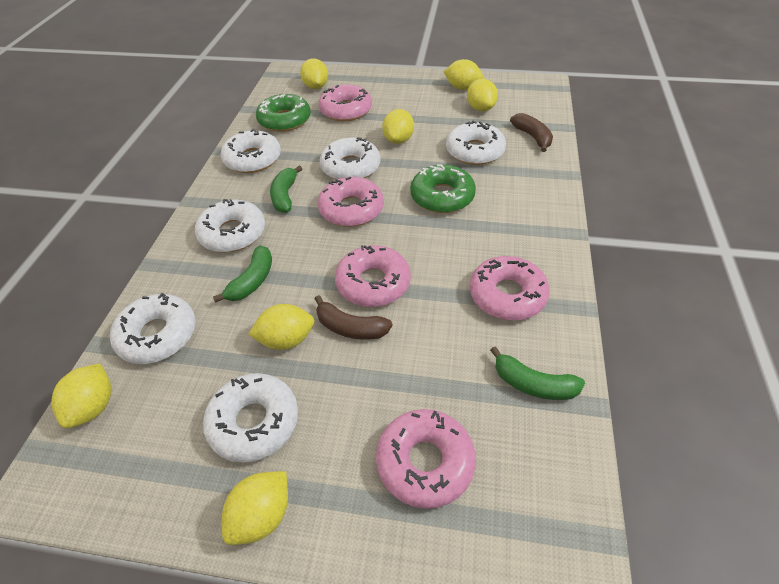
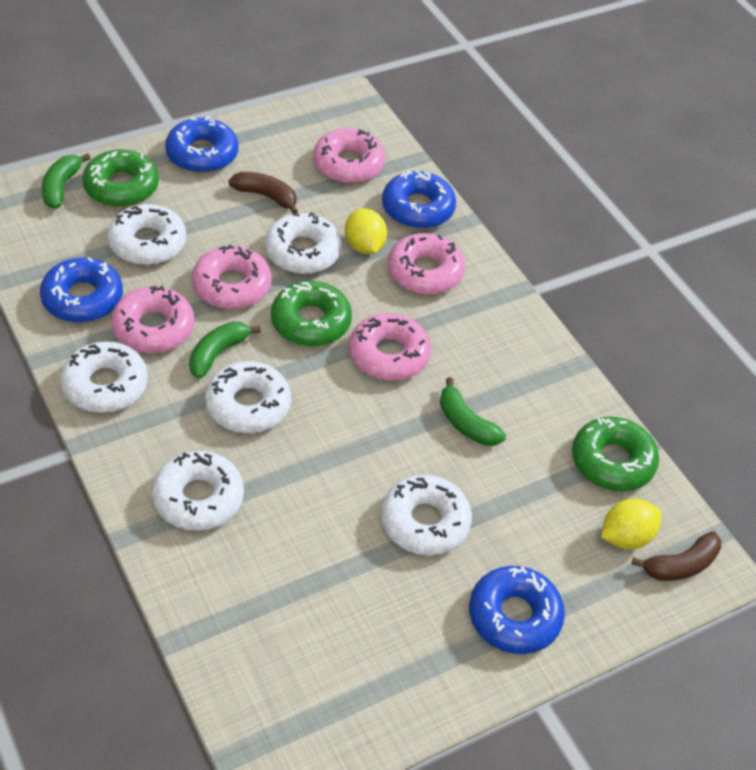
blue donut: none = 0 -> [40,257,123,323] [165,116,238,173] [382,170,456,229] [469,566,565,654] = 4
green donut: [256,94,311,132] [410,164,476,213] = 2 -> [82,149,159,207] [271,281,352,347] [572,417,659,491] = 3
yellow lemon: [51,363,111,428] [222,471,288,545] [248,304,314,350] [300,58,328,89] [382,109,414,144] [443,59,483,90] [467,78,498,111] = 7 -> [345,208,387,254] [601,499,661,549] = 2

